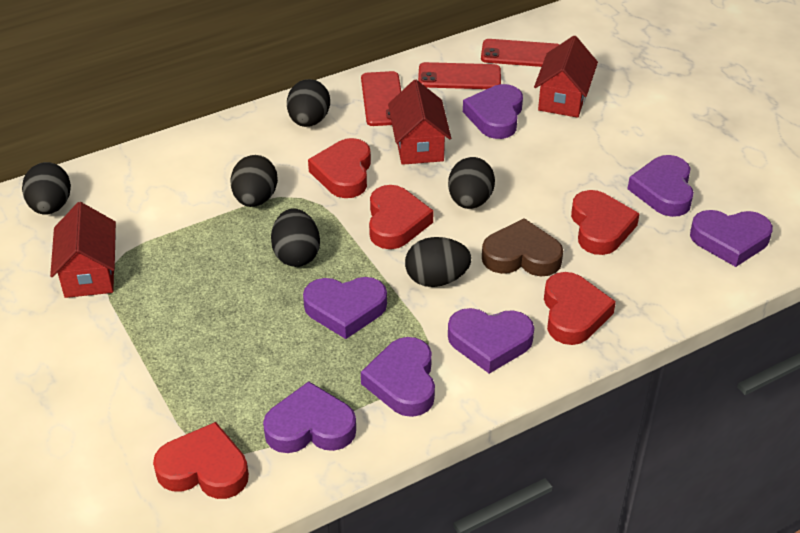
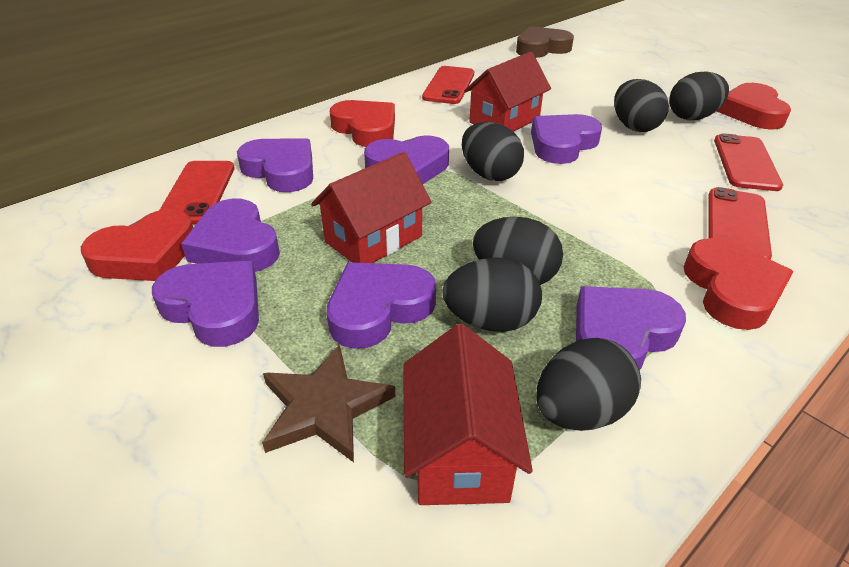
brown star: none = 0 -> [262,344,396,462] = 1
red heart: [153,422,249,499] [308,138,371,198] [369,185,434,249] [544,272,616,345] [571,190,640,255] = 5 -> [81,209,193,281] [330,100,395,147] [684,238,794,330] [716,83,791,130] = 4
red phone: [361,71,401,126] [418,62,501,89] [481,39,560,67] = 3 -> [159,161,235,224] [422,66,474,104] [708,187,772,260] [714,133,783,191] = 4

